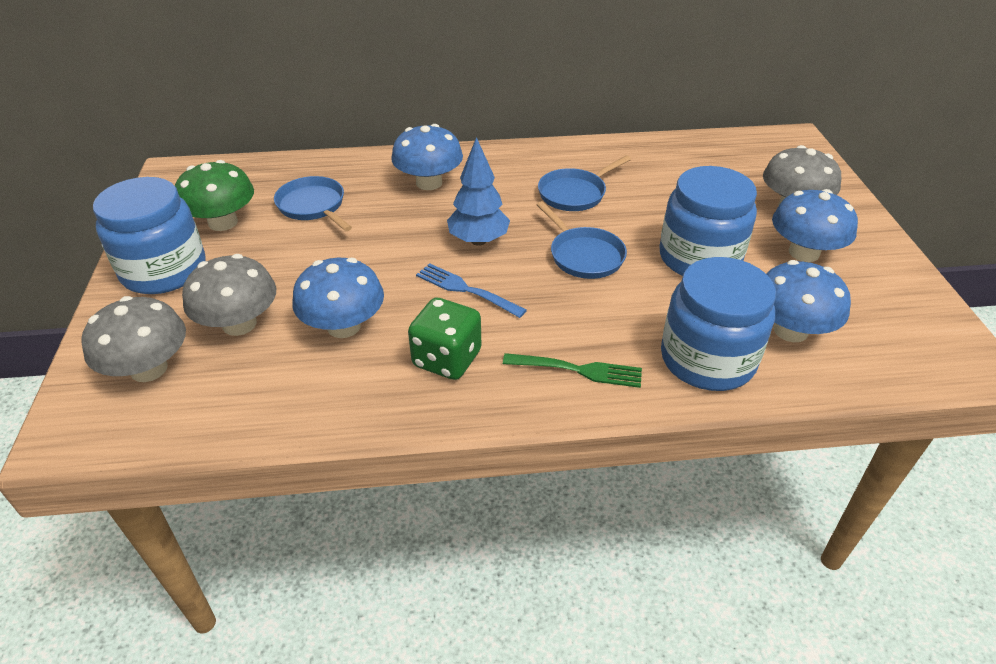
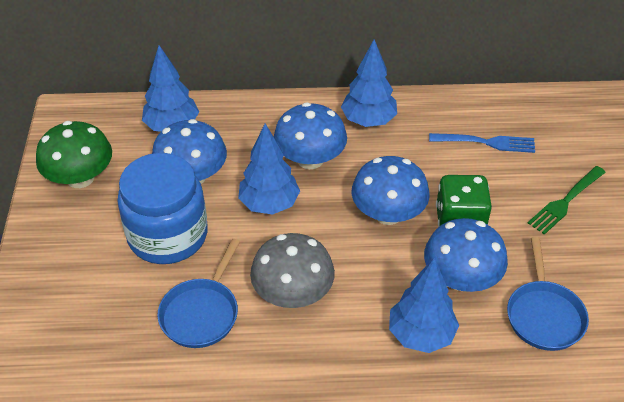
blue jar: [93,177,206,294] [660,166,757,276] [661,257,776,391] = 3 -> [117,153,208,264] = 1
blue pan: [274,176,352,231] [536,201,627,279] [538,155,631,211] = 3 -> [157,239,240,348] [507,237,589,351] = 2
blue tree: [447,137,510,246] = 1 -> [142,45,199,132] [238,124,300,215] [341,39,397,127] [389,258,459,353] = 4
grey mushroom: [82,296,186,382] [182,254,276,336] [763,145,841,206] = 3 -> [250,233,335,308] = 1

